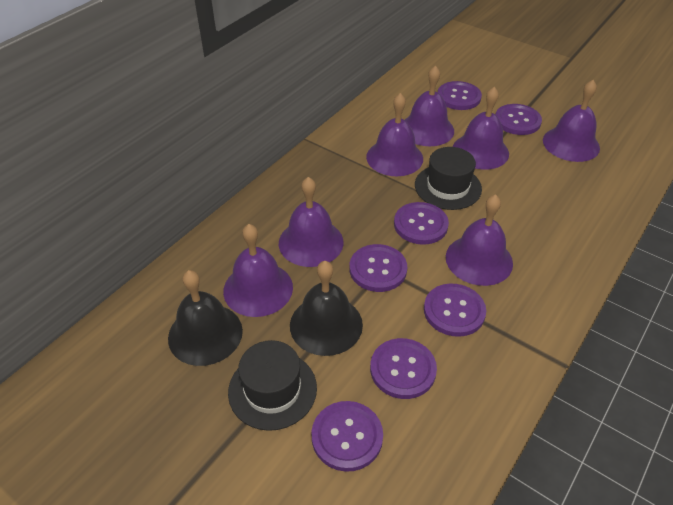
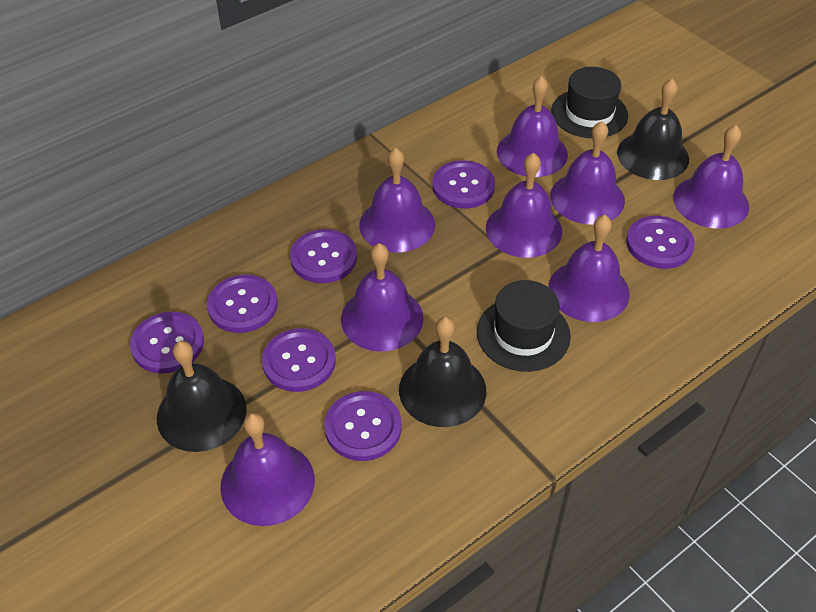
black bell: [168,270,243,366] [290,261,363,356] = 2 -> [157,341,246,452] [399,317,486,427] [617,78,689,180] = 3
purple bell: [223,224,293,317] [279,177,344,267] [366,93,423,176] [405,65,454,146] [446,194,513,286] [453,87,509,170] [543,80,600,162] = 7 -> [220,413,315,526] [341,243,424,352] [359,148,435,252] [486,153,562,258] [497,76,568,177] [548,215,630,322] [550,121,625,225] [673,125,749,229] = 8

